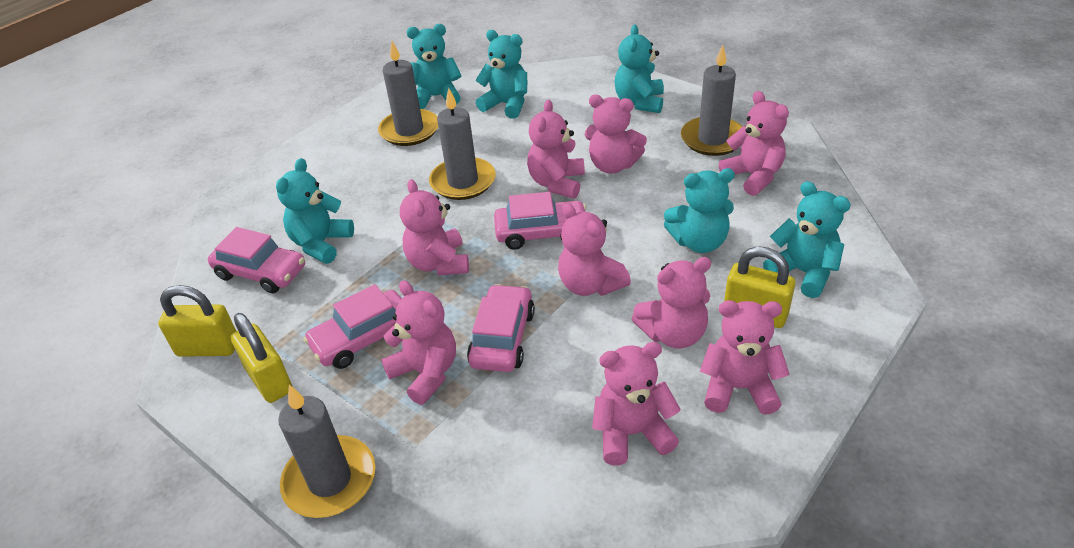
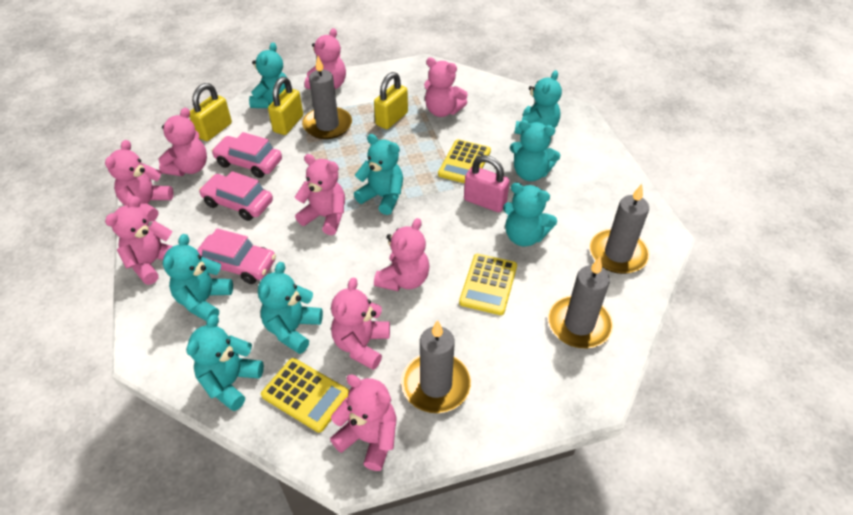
pink car: [208,227,305,293] [303,284,402,369] [467,284,535,372] [494,192,586,250] = 4 -> [197,228,276,284] [199,171,273,221] [212,132,282,178] = 3
pink padlock: none = 0 -> [464,155,510,212] = 1
turquoise teddy bear: [276,158,354,264] [407,24,461,109] [475,30,528,119] [614,24,664,113] [664,168,735,253] [763,181,851,298] = 6 -> [163,234,233,321] [186,315,264,411] [249,42,287,108] [258,262,323,354] [354,134,403,215] [503,182,557,247] [510,120,561,181] [515,70,562,134] = 8
yellow calculator: none = 0 -> [261,358,349,433] [438,139,491,183] [459,254,517,315] = 3

